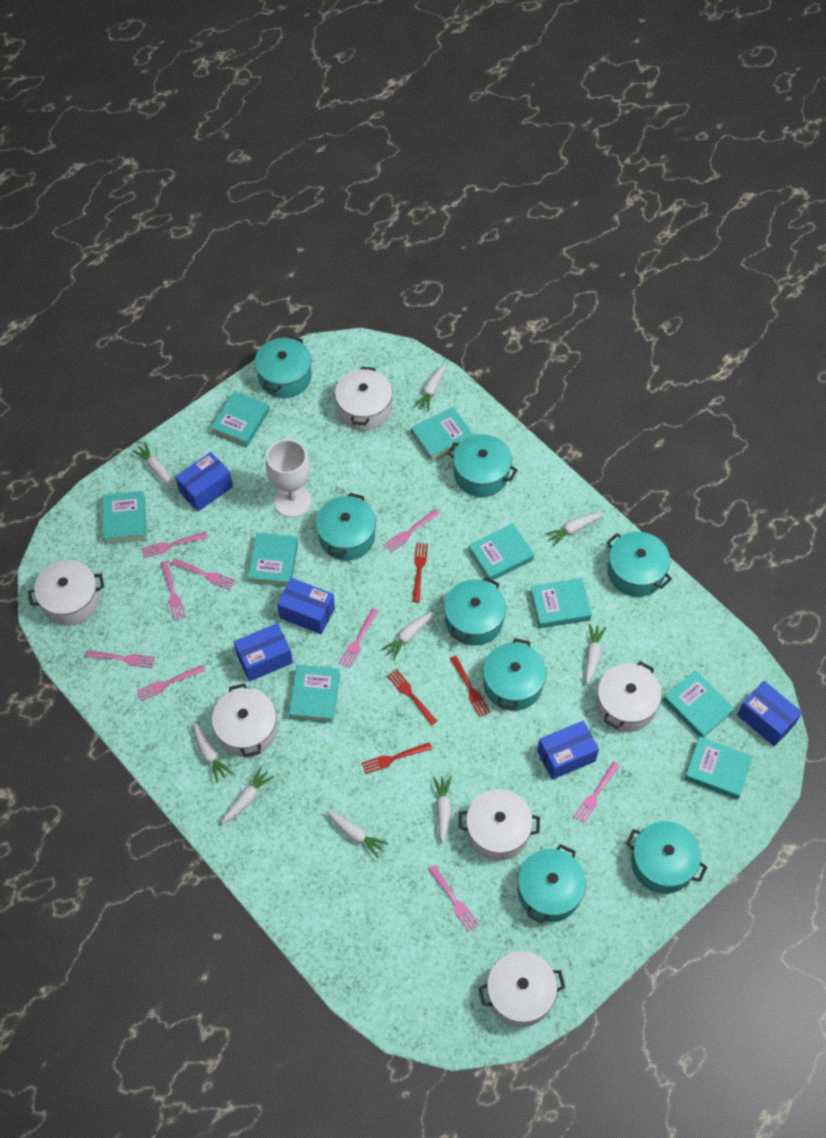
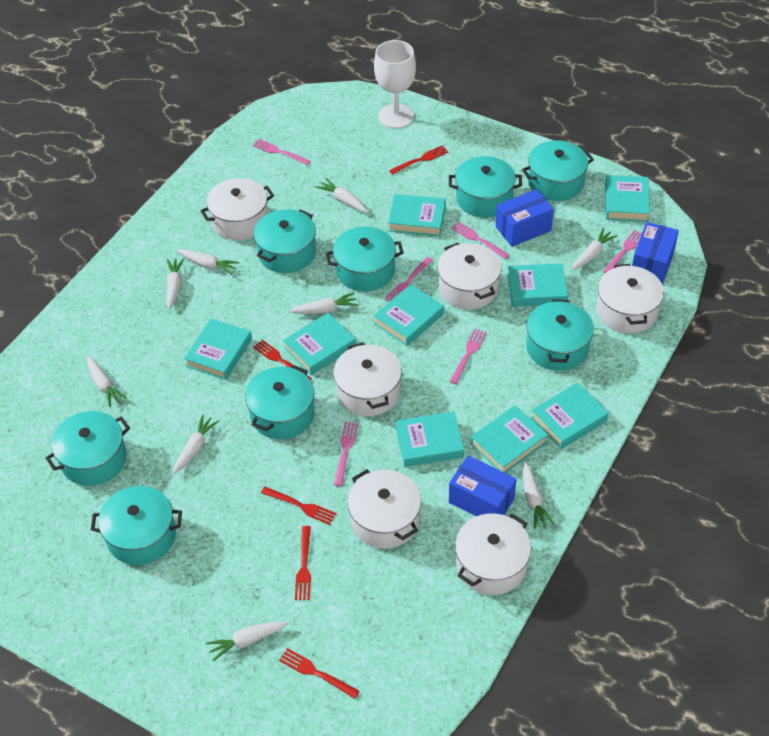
blue box: [175,452,233,512] [234,623,293,682] [277,578,335,634] [537,720,599,780] [737,681,802,746] = 5 -> [449,456,517,516] [496,189,554,247] [632,222,679,285] = 3
pink fork: [85,651,155,668] [137,665,205,701] [141,532,208,558] [161,561,186,621] [171,558,235,590] [339,608,379,669] [383,509,440,553] [428,865,479,932] [573,761,620,824] = 9 -> [252,139,310,165] [334,421,358,486] [385,257,433,301] [449,329,487,384] [451,222,509,259] [603,230,642,273] = 6
red fork: [362,742,432,774] [387,669,437,725] [412,543,428,602] [450,655,490,717] = 4 -> [253,340,312,380] [261,487,337,525] [279,648,360,699] [295,526,311,600] [389,146,448,175] = 5

